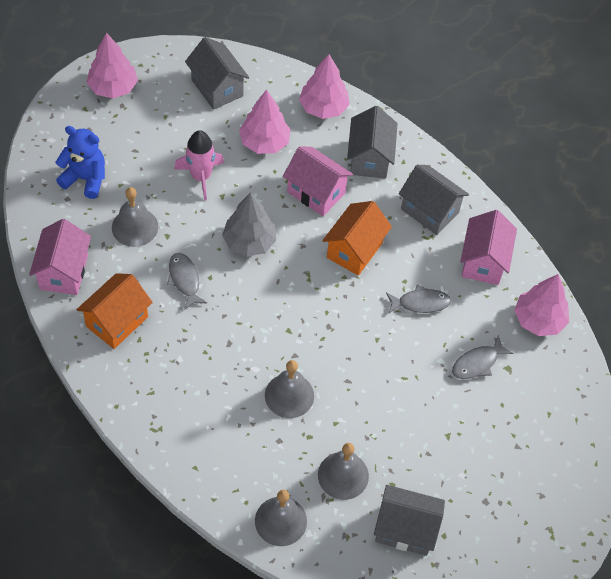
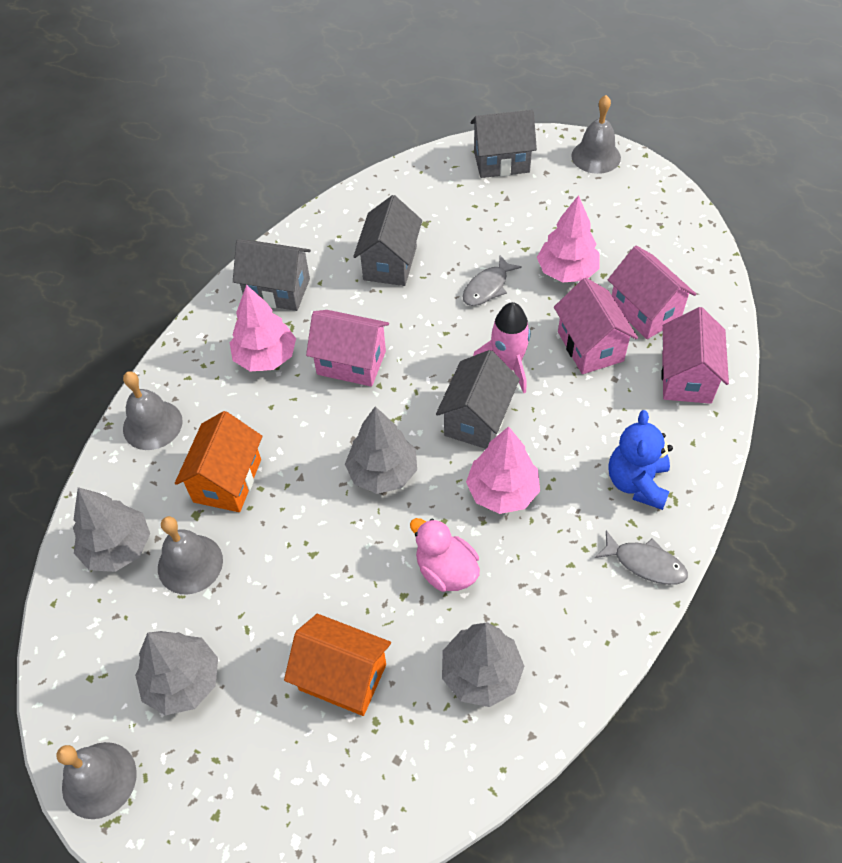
grey fish: [167,253,207,310] [386,285,451,313] [452,335,513,379] = 3 -> [462,255,522,306] [595,530,688,585] = 2
grey tree: [222,192,276,257] = 1 -> [73,487,150,572] [135,631,218,715] [345,406,417,494] [442,622,525,707] = 4
pink duck: none = 0 -> [410,518,480,592] = 1
pink house: [29,219,91,295] [283,146,353,216] [460,210,517,285] = 3 -> [306,310,389,387] [554,278,638,374] [608,246,696,339] [661,307,729,404] = 4
pink tree: [87,32,138,99] [239,89,291,154] [299,54,350,119] [514,274,569,336] = 4 -> [230,285,296,371] [466,426,540,514] [537,195,600,282] = 3

